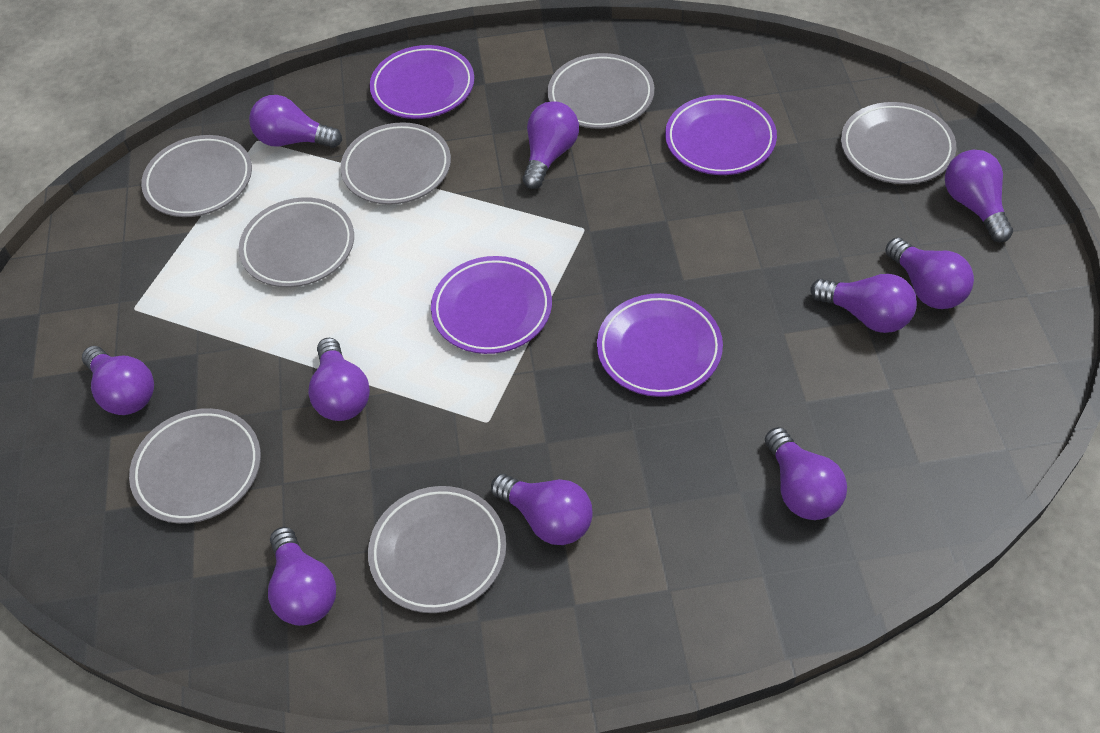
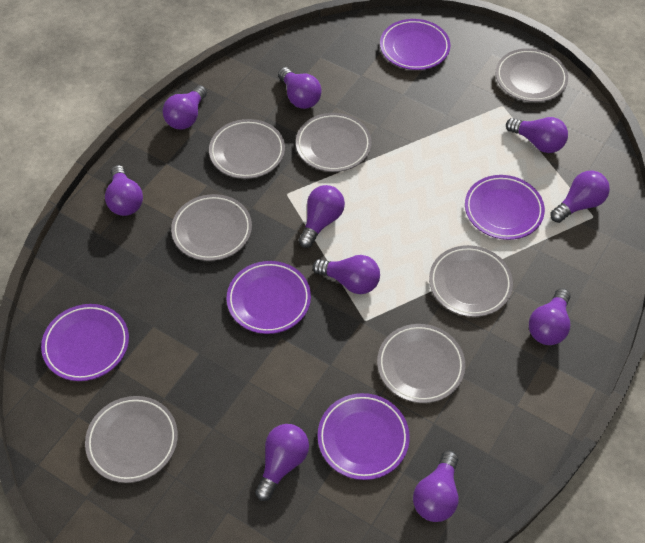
purple plate: [370,45,474,119] [431,256,552,354] [597,293,723,397] [665,95,777,175] = 4 -> [41,304,129,381] [227,261,311,334] [318,393,410,480] [380,19,450,70] [465,175,545,240] = 5

